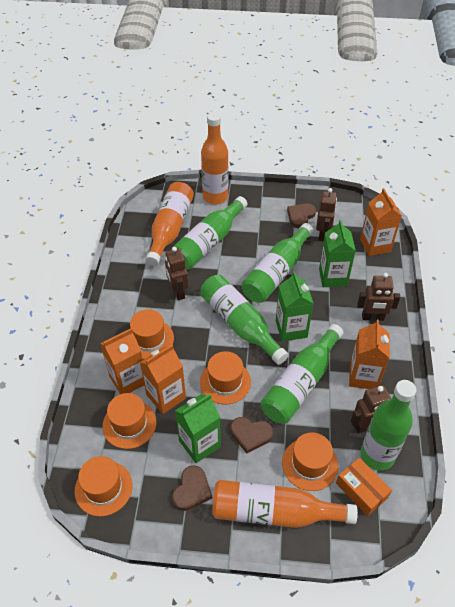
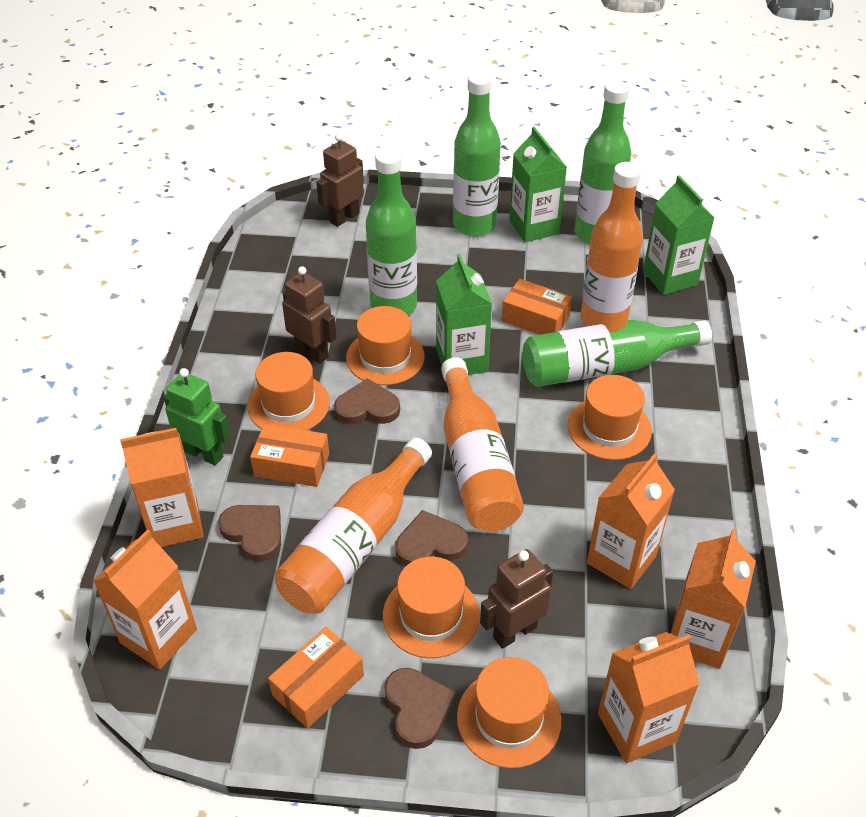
brown heart: [172,465,212,511] [230,417,273,454] [287,203,316,228] = 3 -> [218,505,281,562] [334,378,400,424] [384,668,455,749] [395,510,468,566] = 4
brown robot: [165,247,189,300] [316,188,337,241] [351,385,391,434] [357,273,400,321] = 4 -> [282,266,337,364] [316,134,364,227] [480,549,553,649] = 3
green bottle: [171,196,247,269] [200,275,289,365] [241,223,314,303] [261,324,343,423] [360,380,416,470] = 5 -> [366,148,417,315] [453,72,501,237] [522,320,712,387] [575,80,631,244] = 4
green robot: none = 0 -> [164,368,231,466] = 1
orange box: [336,458,392,516] = 1 -> [250,424,329,487] [268,627,364,728] [502,279,572,335] = 3
orange carton: [100,328,144,394] [140,345,186,414] [349,320,390,389] [360,188,402,256] = 4 -> [93,529,197,669] [120,428,204,547] [587,453,675,589] [598,632,700,763] [670,529,756,669] = 5

